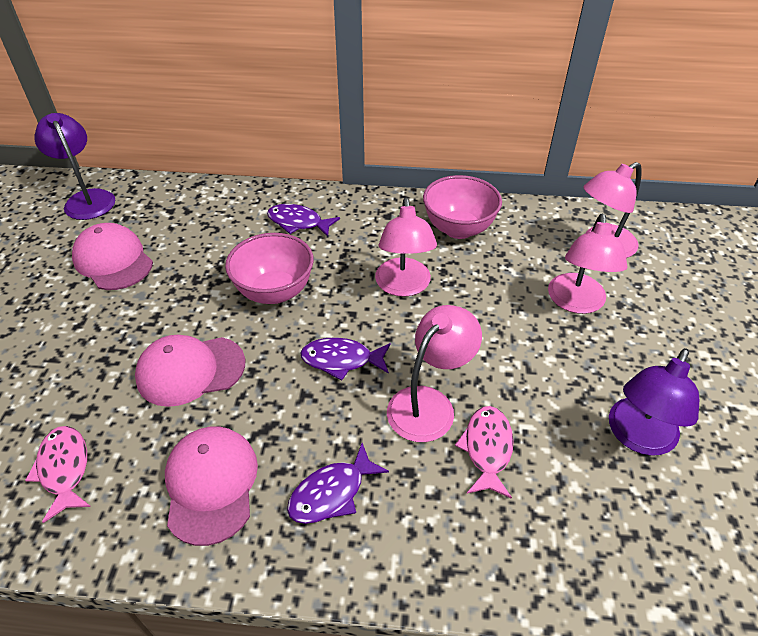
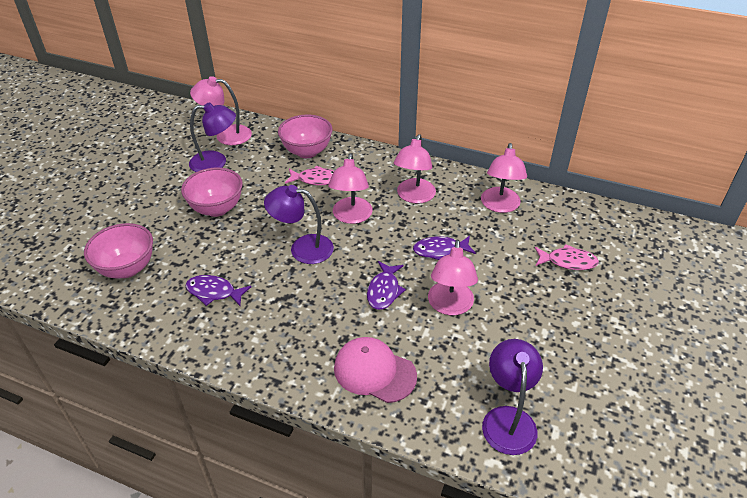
pink bowl: [225,233,314,304] [423,175,502,239] = 2 -> [84,223,153,279] [181,167,243,217] [278,115,333,158] = 3
pink cap: [72,223,153,290] [135,335,245,407] [165,427,258,546] = 3 -> [334,337,417,403] = 1
pink lamp: [375,198,437,297] [387,305,482,442] [548,214,628,314] [583,162,642,258] = 4 -> [190,76,252,145] [328,153,373,224] [394,134,436,204] [428,240,478,315] [481,143,527,213] = 5
purple lamp: [34,113,115,220] [609,348,699,456] = 2 -> [189,102,236,172] [264,185,334,264] [482,339,543,455] = 3

